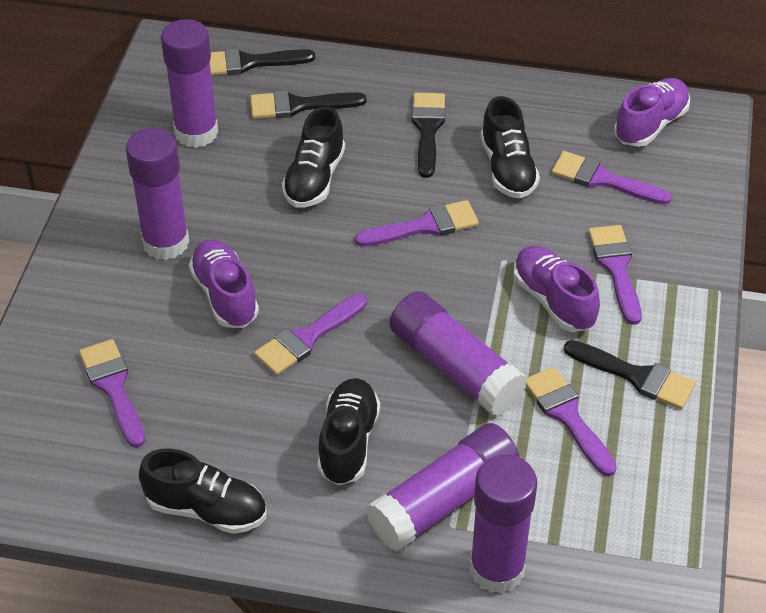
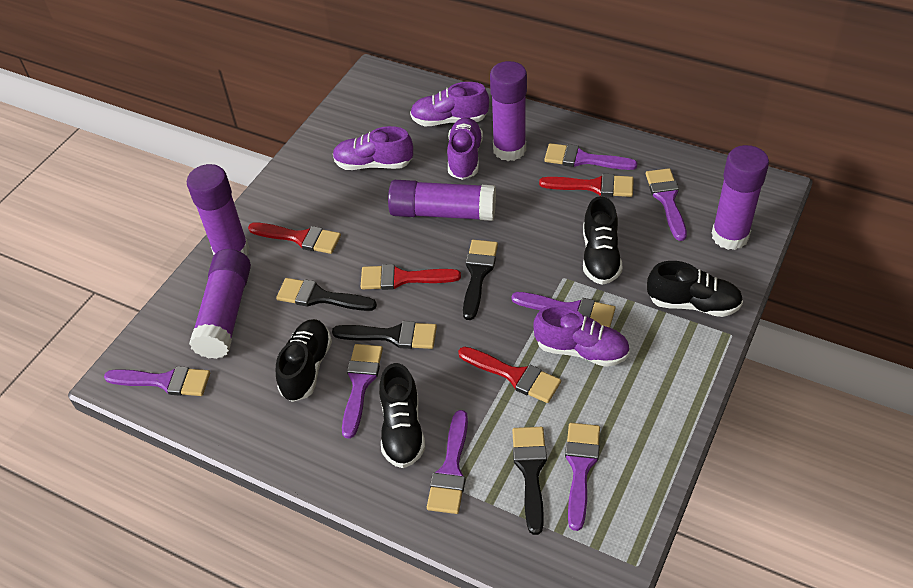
purple brush: [79,339,145,448] [254,294,367,375] [355,200,479,246] [526,367,617,476] [551,151,672,205] [588,225,642,325] = 6 -> [104,366,210,396] [342,344,383,439] [427,410,468,514] [511,292,615,327] [544,143,637,170] [565,423,600,531] [646,168,687,241] = 7
purple shoe: [189,239,259,328] [514,246,600,332] [614,78,690,147] = 3 -> [333,126,413,170] [410,82,489,126] [447,117,483,180] [534,305,630,367] = 4
red brush: none = 0 -> [248,223,341,254] [361,264,461,290] [458,347,561,403] [539,174,634,197] = 4

